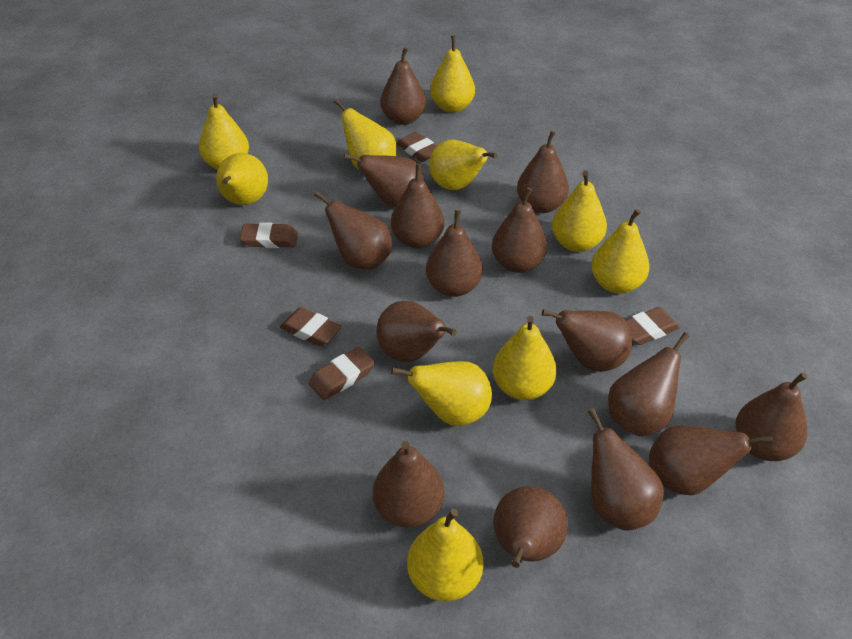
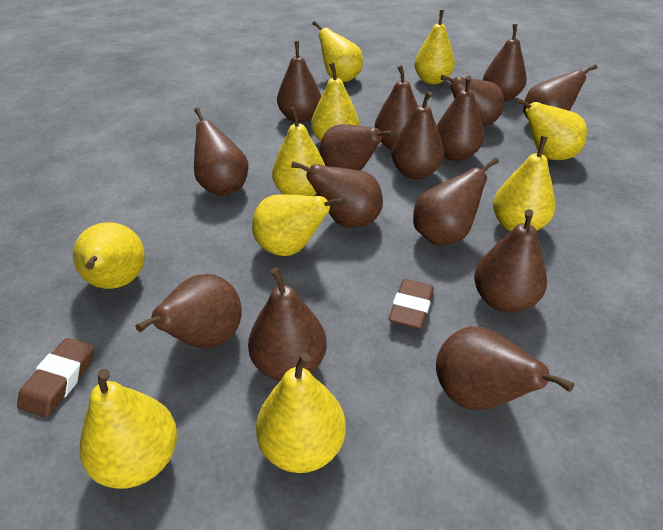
brown eraser: [240,223,298,248] [280,307,342,347] [309,347,375,400] [396,132,436,162] [625,307,680,345] = 5 -> [17,338,94,418] [389,279,434,329] = 2

